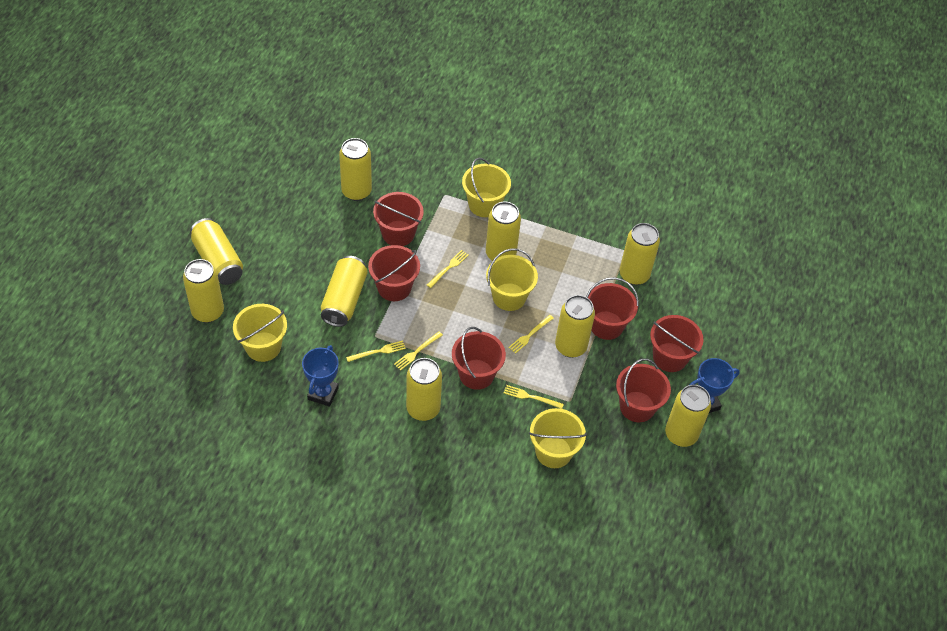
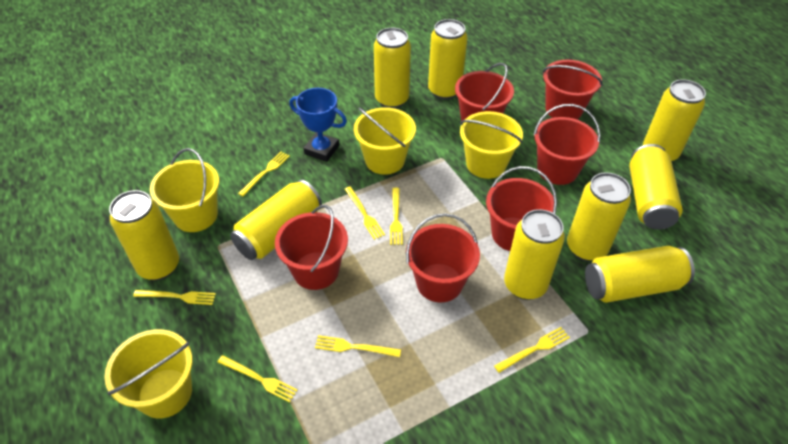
blue trophy: [302,345,339,406] [689,358,740,413] = 2 -> [289,88,347,162] = 1
yellow fork: [346,341,406,362] [394,332,443,371] [427,250,469,288] [504,385,564,409] [508,315,554,354] = 5 -> [133,290,216,305] [218,355,298,403] [238,151,290,196] [315,335,401,357] [345,186,385,240] [390,188,403,245] [494,327,570,373] = 7

